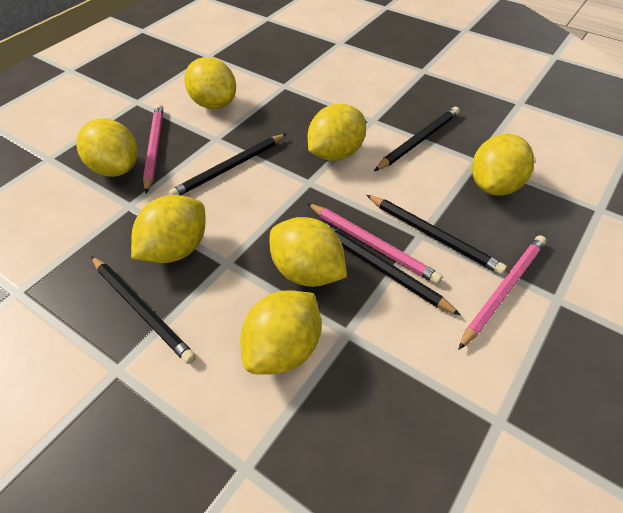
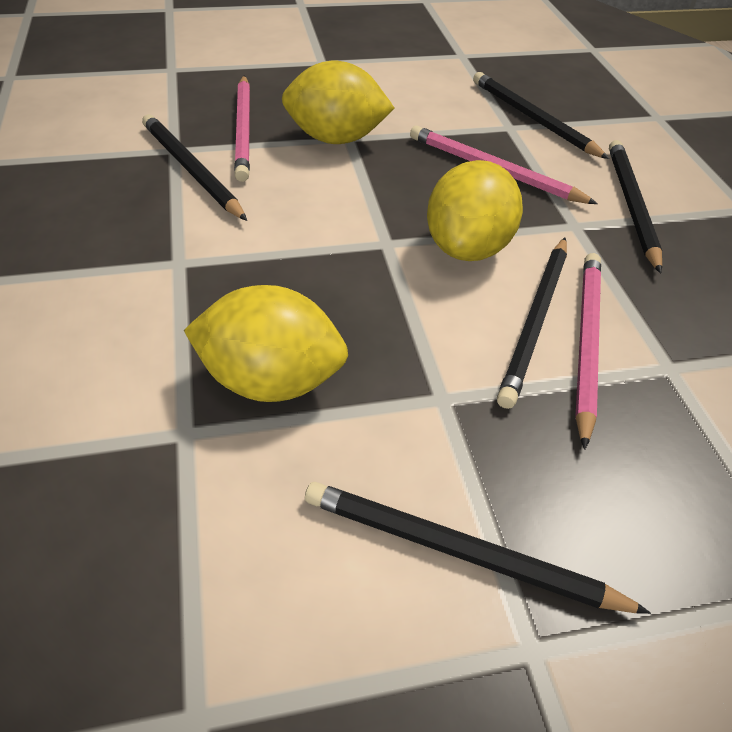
yellow lemon: [76,118,138,177] [131,195,206,263] [184,57,236,109] [240,290,321,375] [270,217,347,287] [308,104,366,161] [472,134,534,196] = 7 -> [184,285,348,402] [282,61,394,144] [427,160,523,261] = 3

